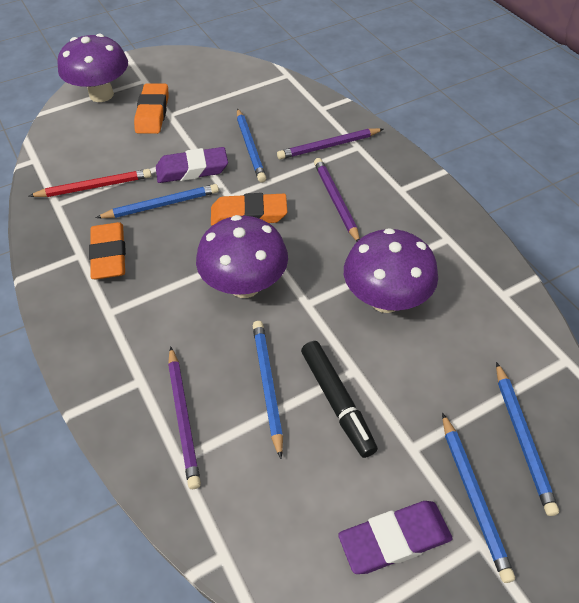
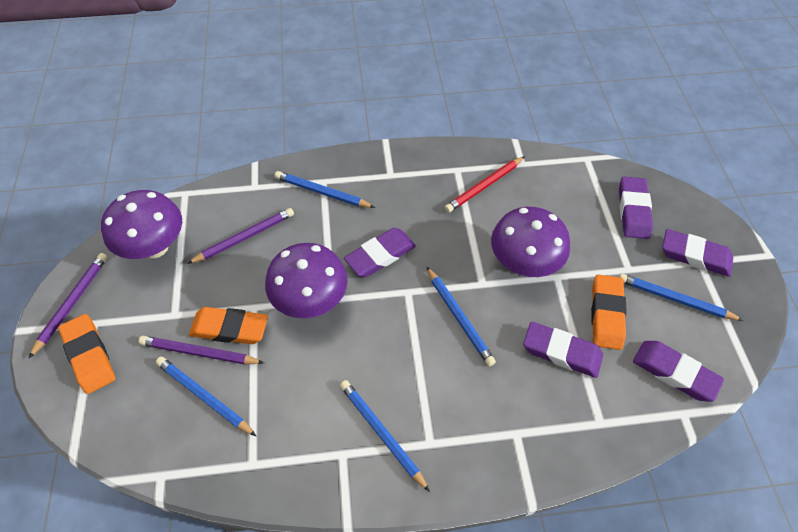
black marker: [301,341,378,458] = 1 -> none = 0
purple eraser: [156,147,228,183] [338,501,453,574] = 2 -> [344,228,416,277] [523,322,603,378] [619,177,653,239] [633,341,724,402] [662,229,733,277] = 5

